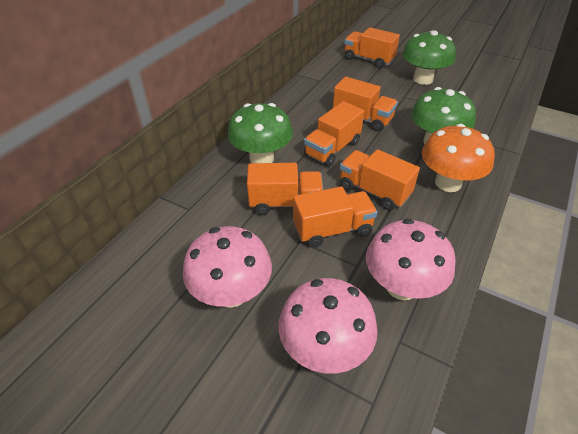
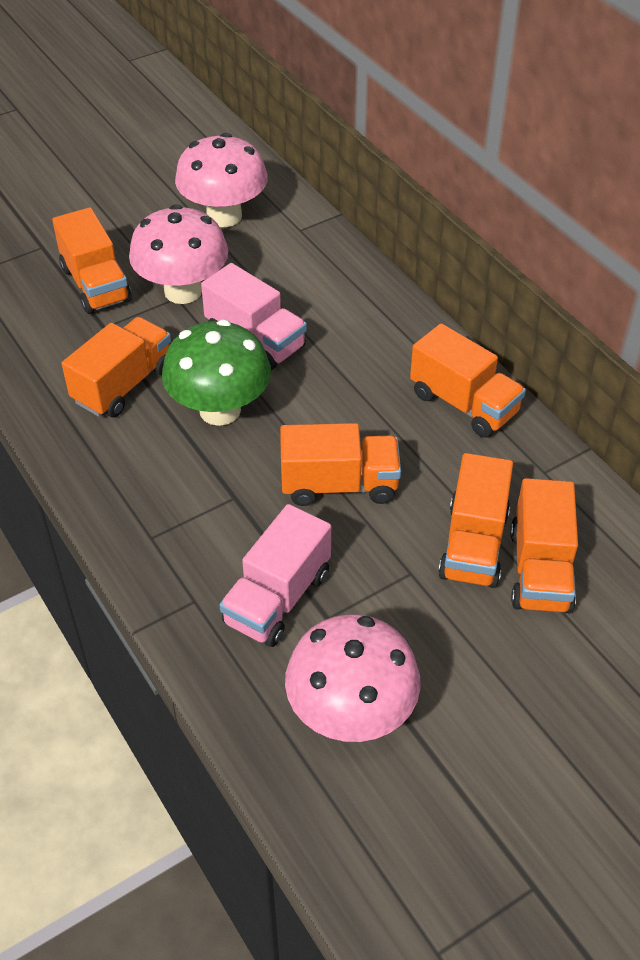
green mushroom: [228,103,293,163] [402,30,456,85] [411,87,476,144] = 3 -> [162,320,271,426] = 1
orange mushroom: [422,124,495,192] = 1 -> none = 0
pink truck: none = 0 -> [201,263,307,370] [220,504,331,647] = 2

